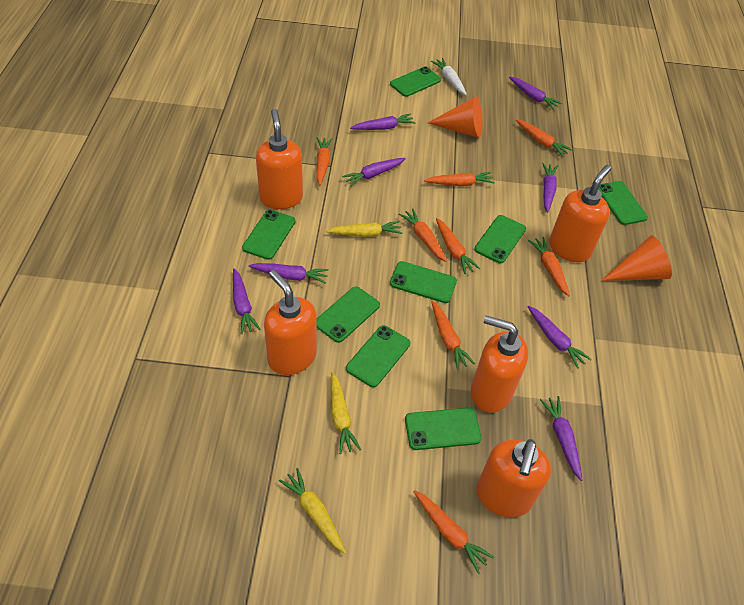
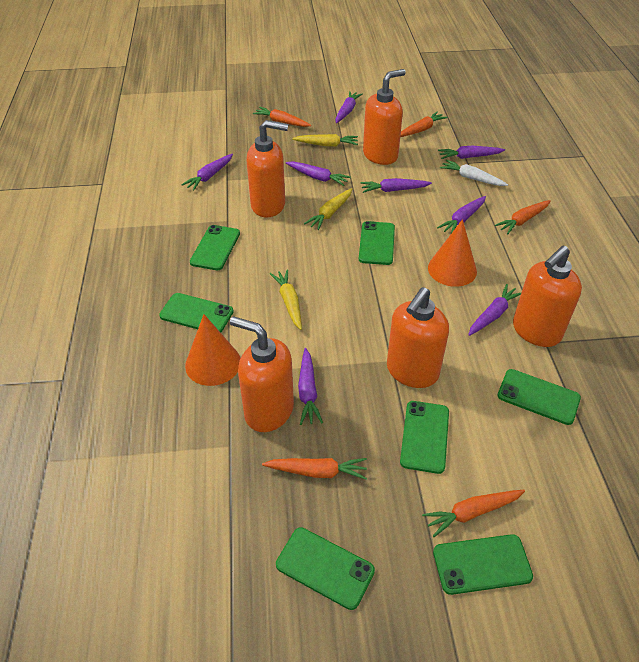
green phone: [242,210,295,260] [317,287,380,343] [346,325,410,387] [390,66,441,97] [390,261,457,303] [405,408,482,450] [474,215,526,263] [598,181,648,225] = 8 -> [159,293,234,333] [190,225,240,270] [276,527,375,610] [359,221,395,265] [400,401,449,474] [433,534,533,595] [497,369,581,425] = 7
orange carrot: [317,137,333,186] [399,208,447,262] [413,490,494,574] [424,172,495,186] [431,301,475,370] [436,218,480,274] [516,119,572,157] [528,237,570,297] = 8 -> [253,107,311,127] [262,458,367,480] [400,112,448,137] [422,490,525,537] [495,200,551,234] = 5

